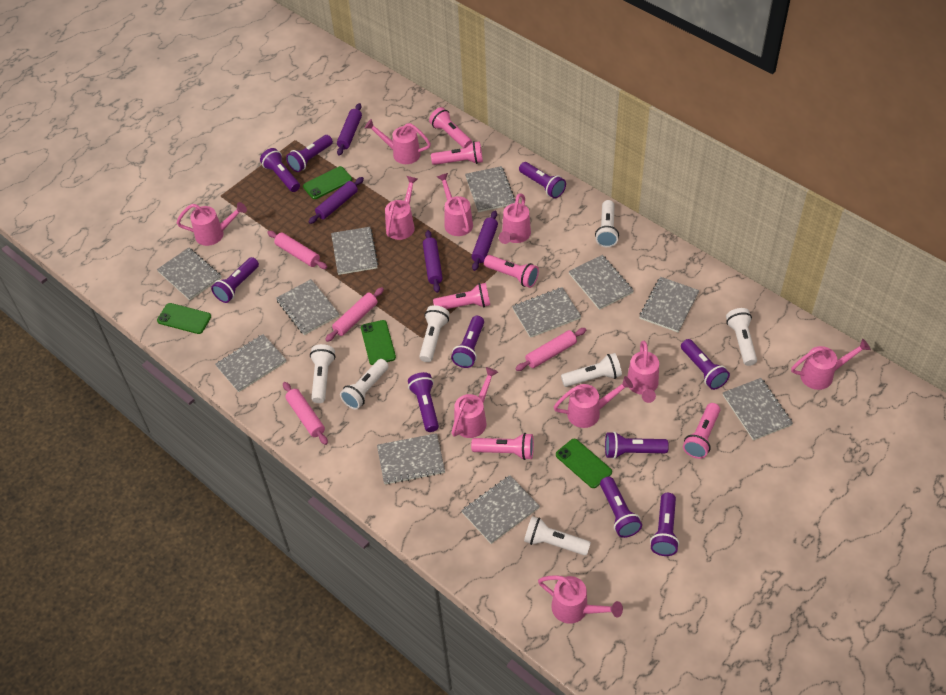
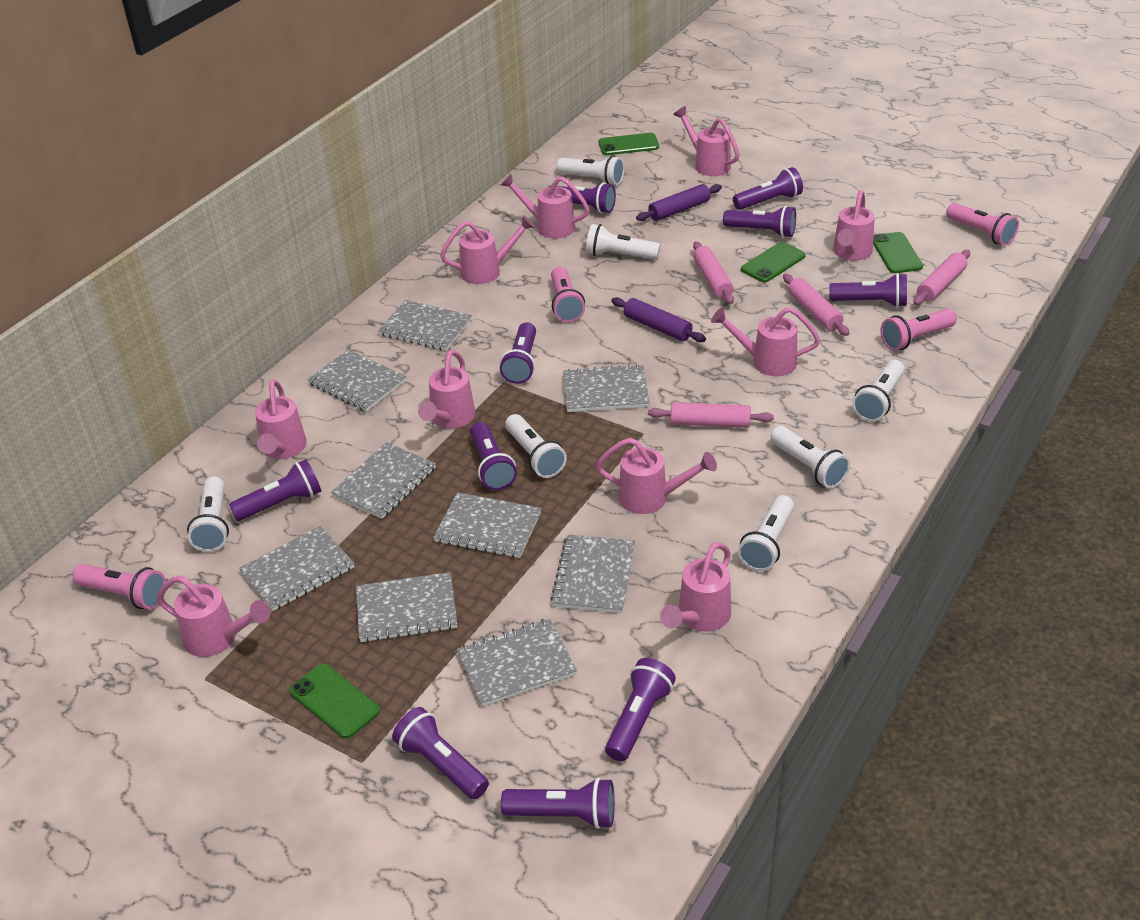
grey notebook: [157,248,222,300] [215,334,287,392] [276,279,339,335] [331,227,379,275] [377,433,445,485] [461,475,540,544] [465,166,516,212] [512,287,581,338] [568,255,634,310] [639,277,699,332] [723,378,793,440] = 11 -> [239,526,355,611] [307,349,406,412] [331,442,436,519] [356,572,457,642] [378,300,472,351] [433,492,541,558] [457,619,577,707] [550,534,635,613] [563,364,650,412] = 9
pink flashlight: [429,107,472,148] [431,141,483,165] [433,283,490,309] [471,433,534,460] [484,255,539,288] [683,403,720,459] = 6 -> [73,564,166,609] [551,267,585,322] [881,309,957,351] [946,203,1019,246] = 4
purple rolling pin: [309,177,364,224] [337,103,362,156] [423,230,443,293] [471,211,498,271] = 4 -> [611,297,706,342] [636,184,722,221] = 2

